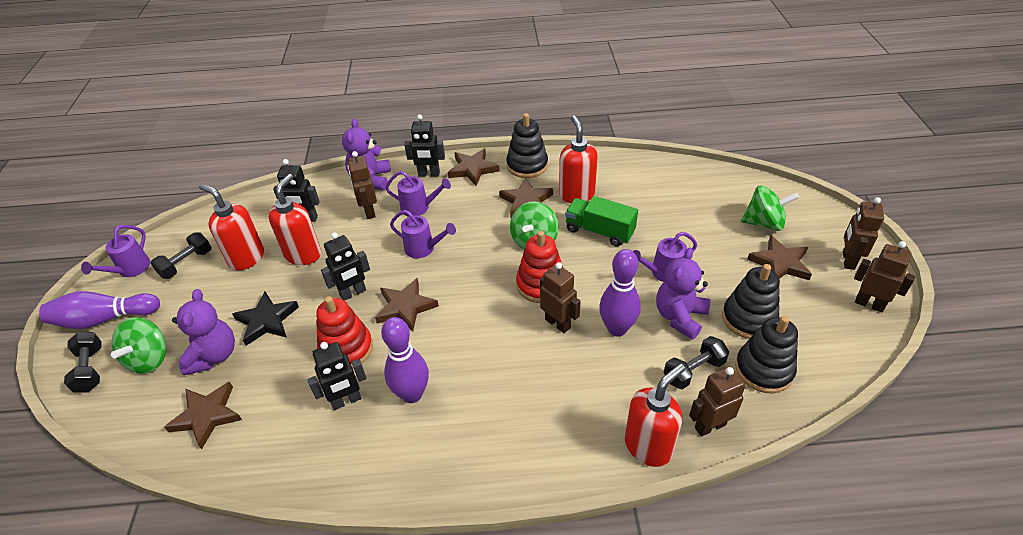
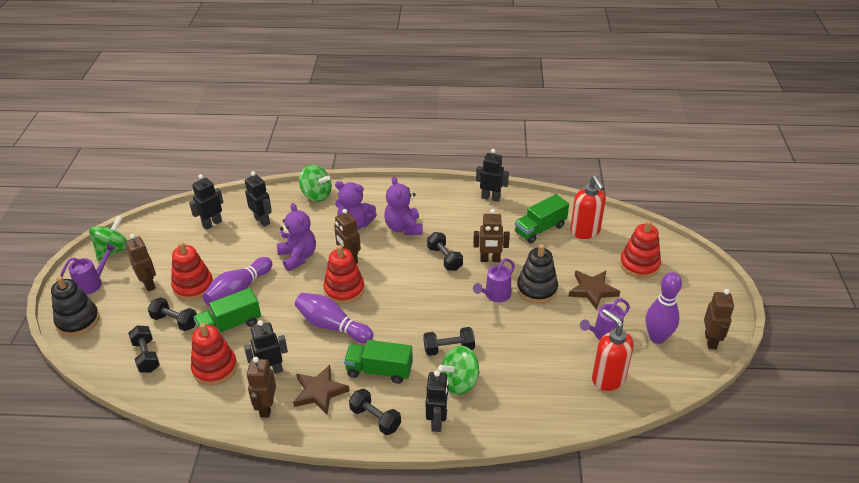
black dumbbell: [64,332,102,393] [151,232,212,279] [664,336,729,389] = 3 -> [128,325,160,373] [148,297,197,331] [349,389,401,435] [423,327,475,356] [427,232,463,271] = 5
black robot: [273,159,320,222] [308,342,366,410] [321,232,370,301] [404,114,445,176] = 4 -> [189,174,224,230] [244,320,288,374] [245,171,272,227] [426,370,449,432] [476,149,509,202] = 5
black stacking toy: [506,113,548,178] [722,264,780,339] [735,316,798,393] = 3 -> [51,276,100,336] [517,244,558,304] = 2
black star: [232,291,299,346] = 1 -> none = 0
brown star: [164,381,242,449] [375,278,439,331] [448,149,500,186] [499,177,553,218] [747,235,812,280] = 5 -> [293,365,350,414] [568,270,620,310] = 2
green truck: [565,196,638,246] = 1 -> [193,288,261,333] [344,340,413,384] [515,194,569,243] = 3
purple watering can: [81,225,151,277] [385,171,451,216] [390,210,456,258] [633,232,697,282] = 4 -> [60,243,116,295] [473,258,515,302] [580,298,630,340] = 3
red soap dispenser: [199,184,264,271] [268,174,321,265] [559,115,598,203] [625,364,685,467] = 4 -> [570,176,606,239] [592,309,634,391] = 2
red stacking toy: [316,296,373,368] [516,231,563,303] = 2 -> [171,242,213,301] [191,323,237,386] [323,245,365,304] [620,220,661,278] = 4

